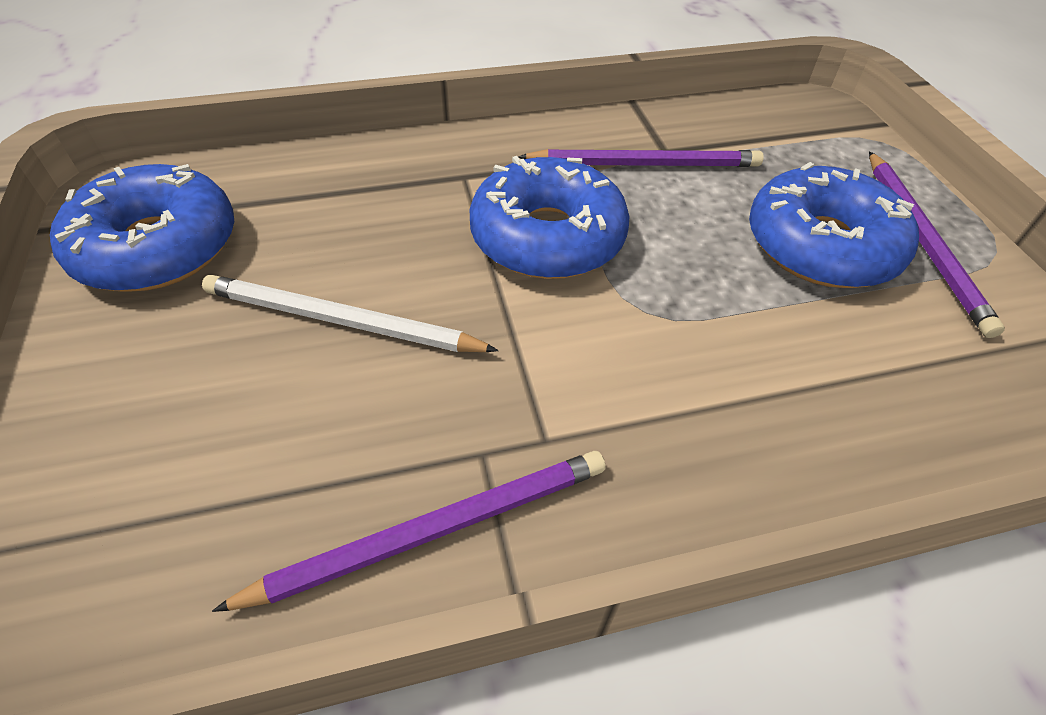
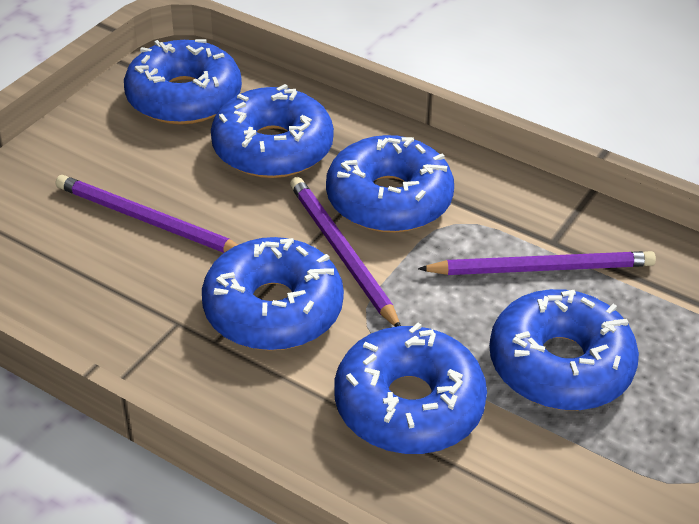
blue donut: [50,164,234,292] [470,156,630,279] [749,162,919,288] = 3 -> [124,39,242,125] [202,237,344,351] [211,84,334,178] [326,135,454,233] [334,323,487,454] [489,289,639,410] = 6
white pencil: [202,275,499,352] = 1 -> none = 0

